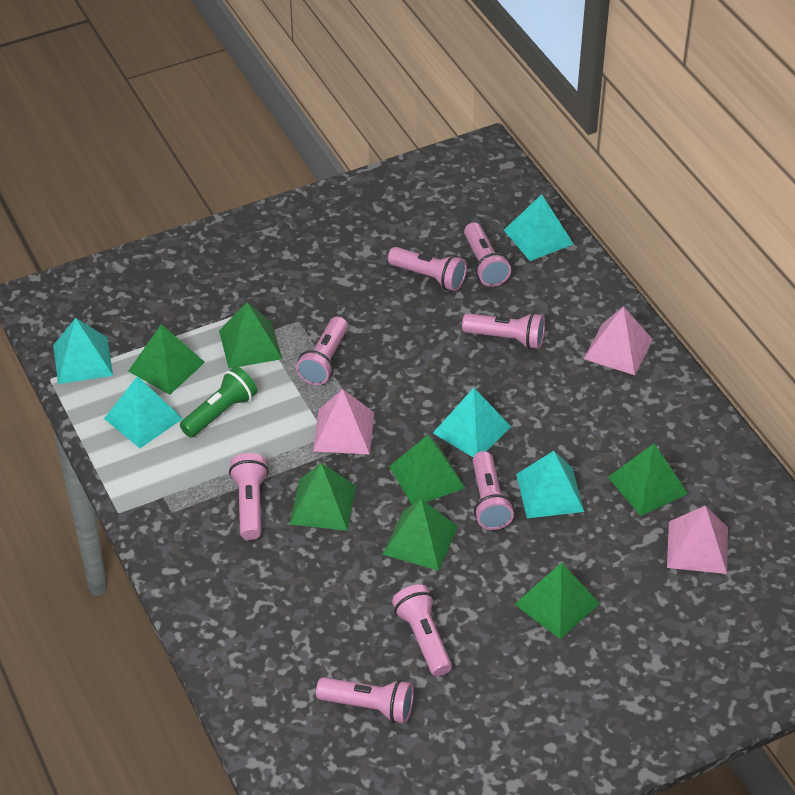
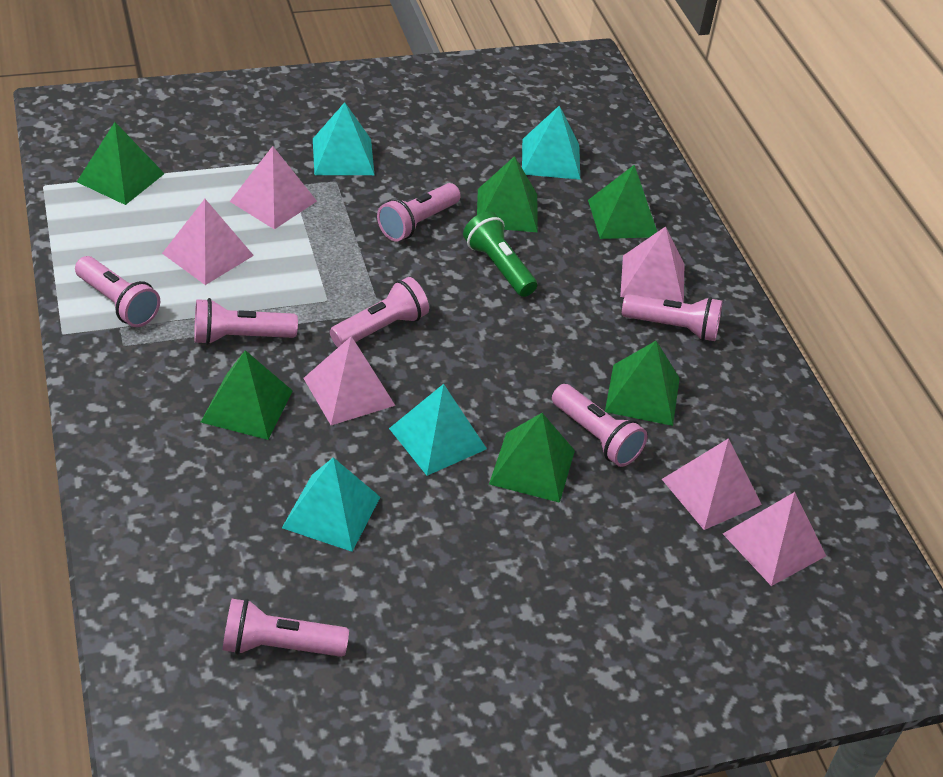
green pyramid: [128,324,205,395] [219,302,282,369] [290,463,356,531] [383,499,458,571] [389,435,465,504] [514,562,600,639] [608,443,688,516] = 7 -> [77,122,165,205] [201,350,293,440] [477,156,538,233] [489,413,575,503] [588,165,657,239] [605,341,680,426] = 6
pink flashlight: [229,453,269,540] [296,316,348,385] [316,677,414,723] [388,247,467,291] [392,584,452,677] [462,312,545,349] [464,222,511,287] [472,451,514,530] = 8 -> [75,256,160,327] [194,298,298,345] [222,598,349,657] [330,277,429,347] [377,183,461,241] [552,384,647,467] [622,294,722,341] = 7
pink pyramid: [313,389,374,455] [584,306,653,375] [667,506,728,574] = 3 -> [162,199,254,285] [229,146,317,230] [303,336,395,425] [620,226,684,303] [662,438,762,530] [723,492,826,586] = 6
turquoise pyramid: [53,318,113,384] [104,376,183,448] [433,388,511,457] [504,194,574,261] [516,451,584,518] = 5 -> [282,457,380,552] [313,102,374,175] [389,384,487,476] [522,105,580,180] = 4

